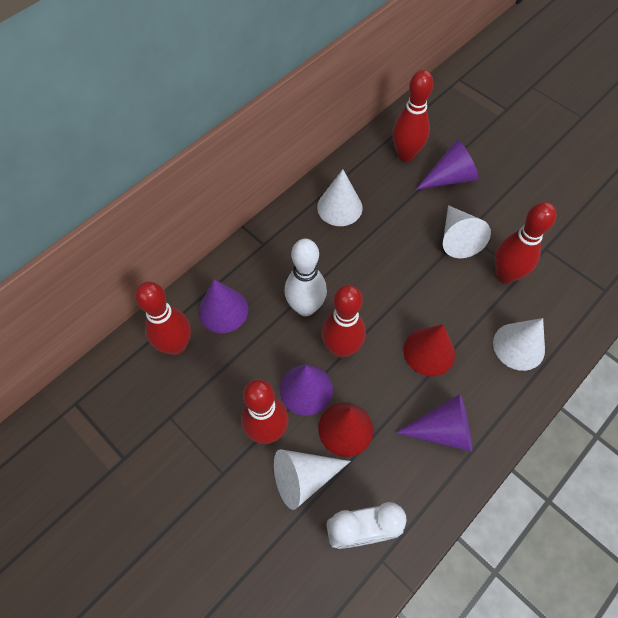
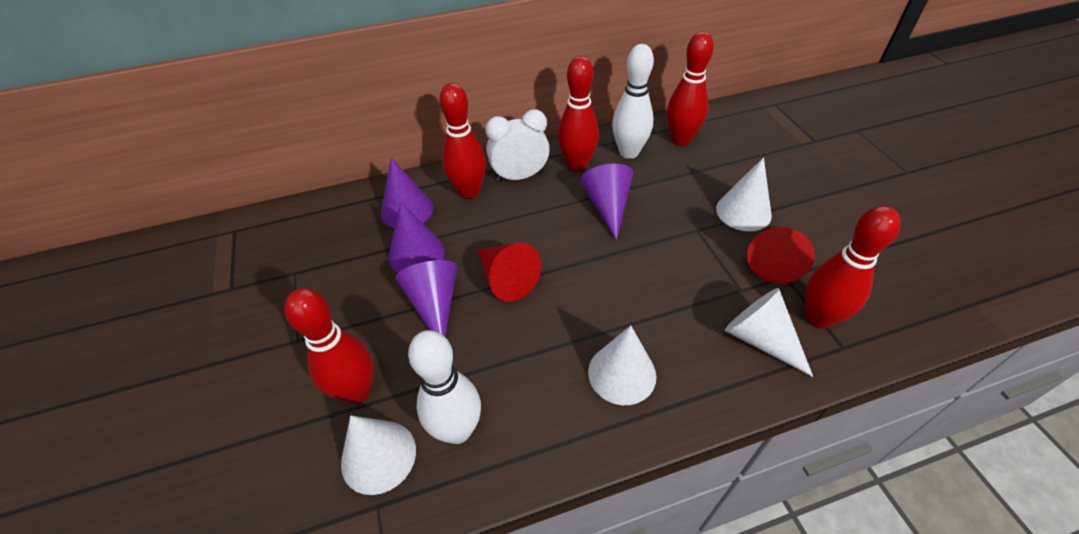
white bowling pin: [284,239,327,316] = 1 -> [408,330,481,444] [612,44,654,159] = 2

